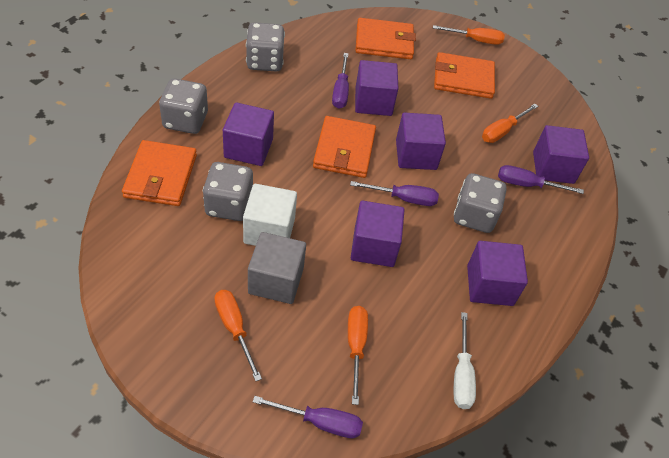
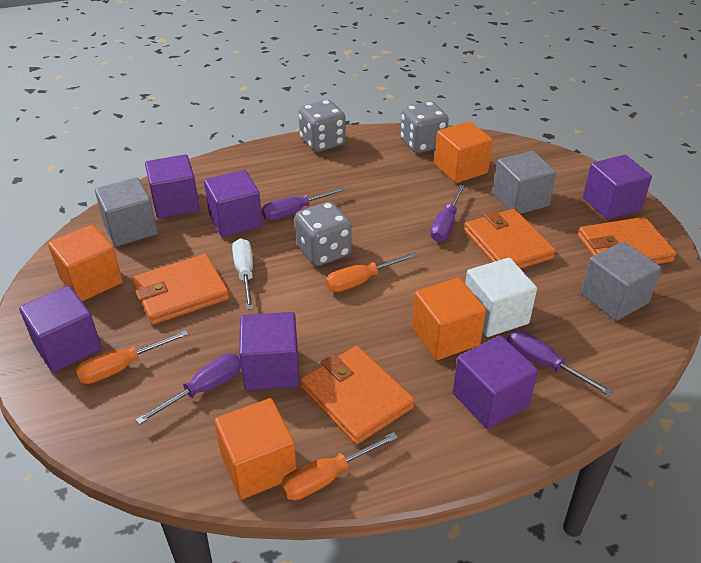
grey cube: [248,232,306,304] = 1 -> [95,177,158,247] [493,151,556,214] [581,241,662,321] = 3
grey dice: [159,78,208,134] [203,162,253,221] [246,22,285,71] [454,173,506,233] = 4 -> [295,202,352,266] [299,100,346,152] [400,101,449,153] = 3
orange cube: none = 0 -> [48,225,123,301] [214,398,297,499] [412,278,486,360] [434,121,493,183] = 4
orange screwdriver: [214,290,262,381] [348,306,368,405] [433,25,505,45] [482,104,538,143] = 4 -> [75,330,189,384] [281,432,398,500] [326,252,418,292] = 3

